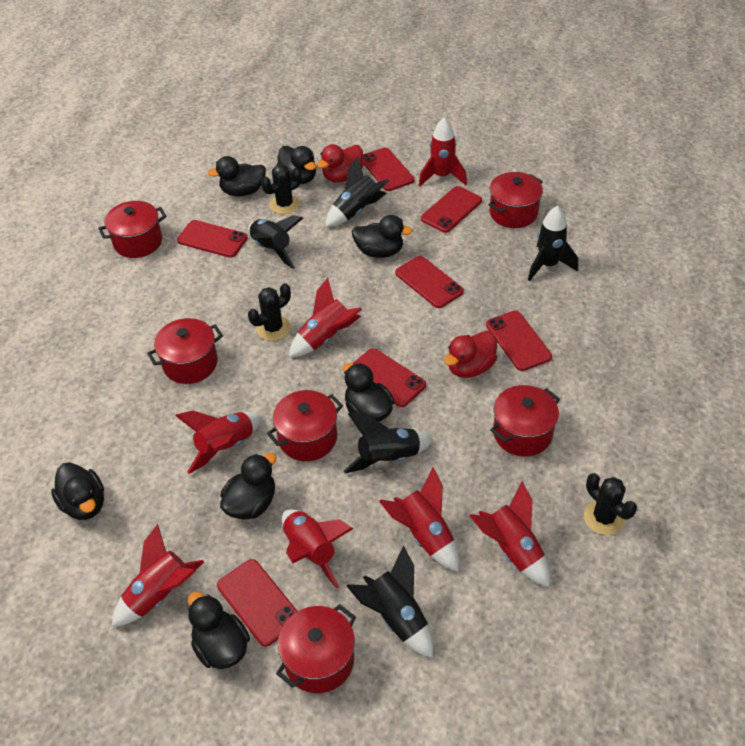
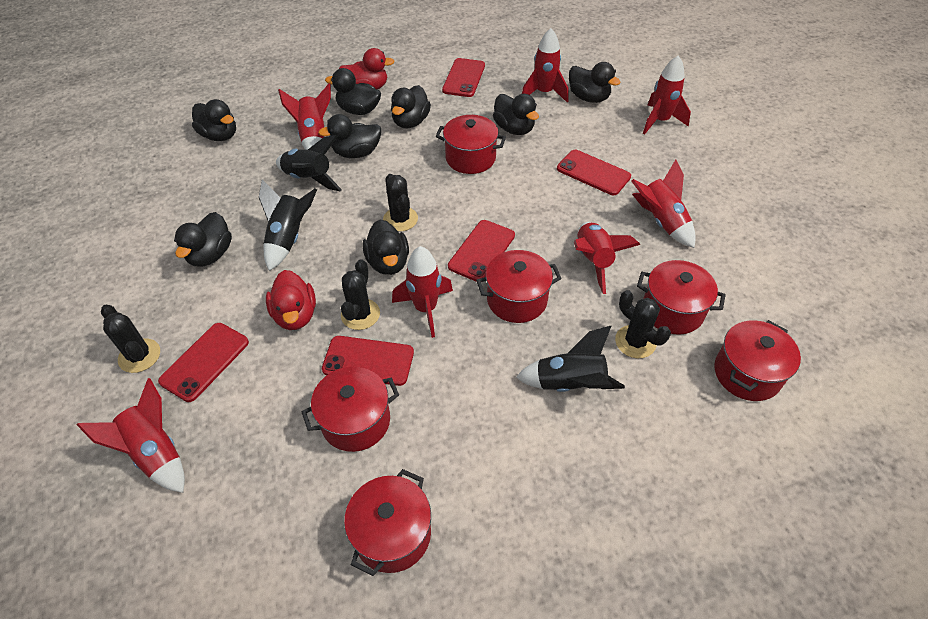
black cactus: [248,283,291,341] [261,164,302,214] [584,473,637,535] = 3 -> [101,305,160,373] [341,259,380,330] [383,174,418,232] [615,290,671,358] = 4
black duck: [51,462,104,520] [188,592,250,669] [208,156,266,196] [220,453,277,520] [277,146,316,184] [343,363,394,422] [352,215,413,258] = 7 -> [174,212,232,266] [192,99,236,141] [318,114,381,158] [325,68,381,115] [363,219,409,275] [391,85,431,128] [493,94,539,135] [569,62,620,103] = 8
black rocket: [248,215,303,269] [325,156,390,227] [344,413,433,473] [347,546,433,658] [528,206,578,281] = 5 -> [259,179,317,271] [276,135,342,191] [516,326,625,392] = 3
red phone: [177,220,248,258] [217,559,298,647] [353,348,426,407] [362,147,414,191] [395,256,464,308] [421,186,482,233] [486,311,552,371] = 7 -> [158,323,249,402] [322,336,414,386] [442,58,485,97] [448,220,515,282] [557,150,631,195] = 5

